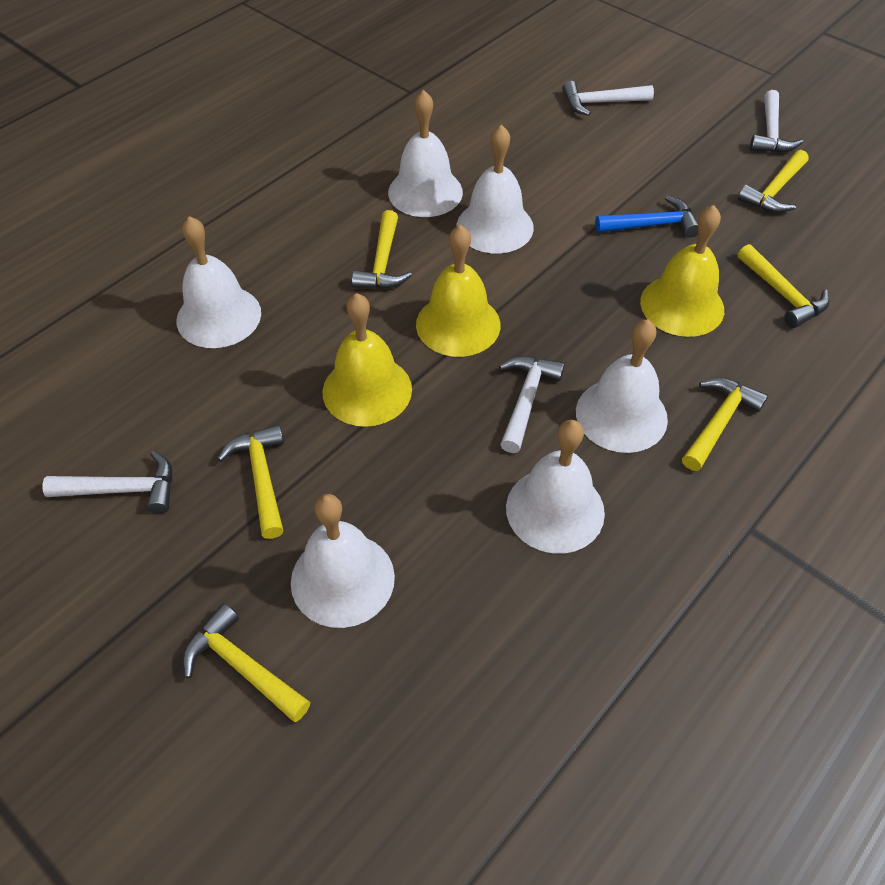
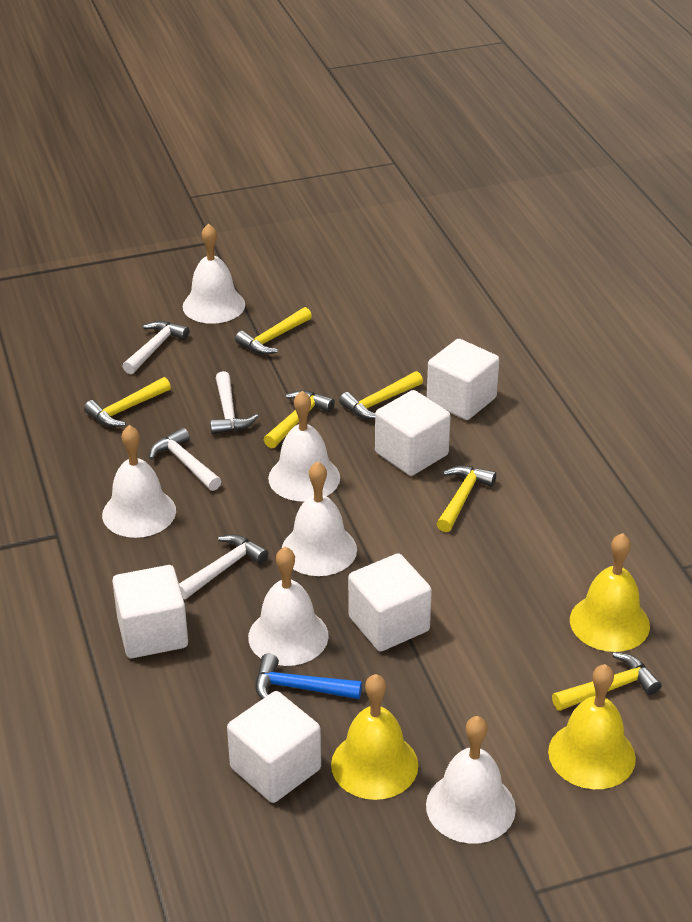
white cube: none = 0 -> [112,565,188,658] [227,691,321,803] [348,553,432,652] [375,390,451,476] [427,339,499,420] = 5

